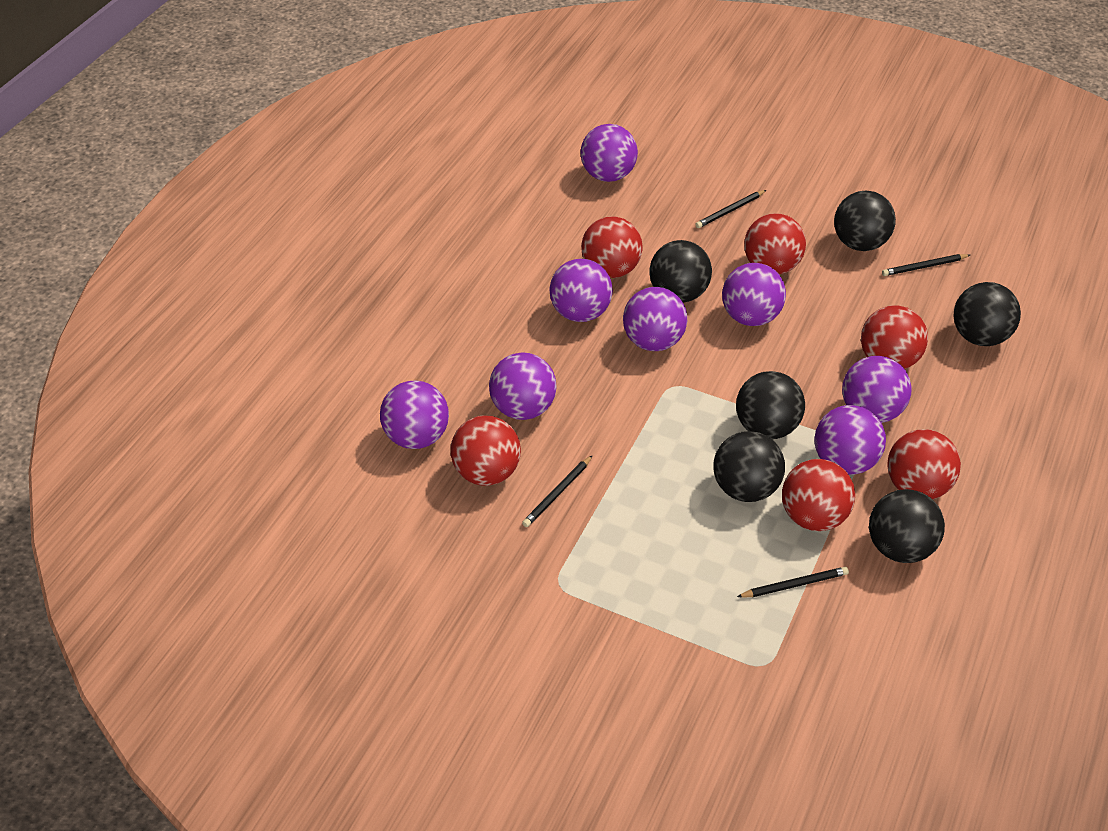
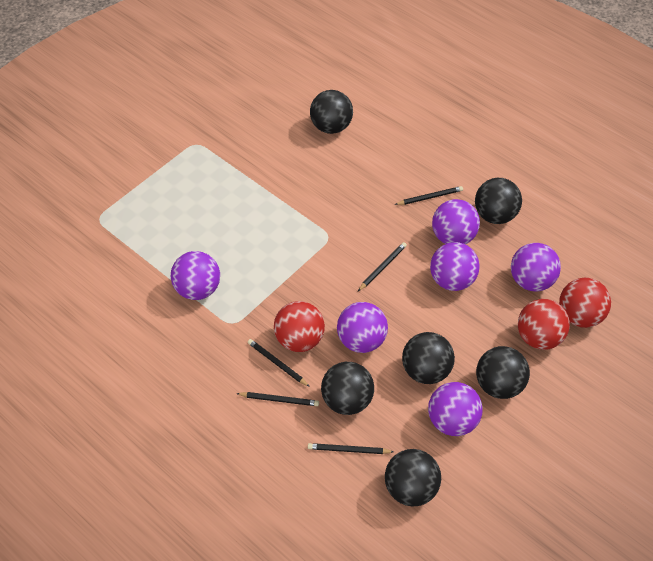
black pencil: [522,455,593,527] [695,190,766,228] [737,567,849,598] [882,254,970,276] = 4 -> [236,392,319,406] [248,339,310,387] [308,443,394,454] [358,242,407,291] [395,186,463,205] = 5
purple ball: [380,380,449,449] [489,352,557,420] [549,259,613,322] [581,124,638,182] [623,287,687,351] [722,263,786,326] [814,405,886,475] [842,356,911,423] = 8 -> [171,251,220,300] [337,302,388,353] [428,382,483,436] [430,242,480,291] [432,199,480,244] [511,243,561,292] = 6
red ball: [451,415,521,486] [581,216,643,278] [744,213,806,275] [782,459,855,531] [861,306,928,369] [887,429,961,499] = 6 -> [274,301,325,352] [518,299,570,350] [559,278,611,328] = 3

